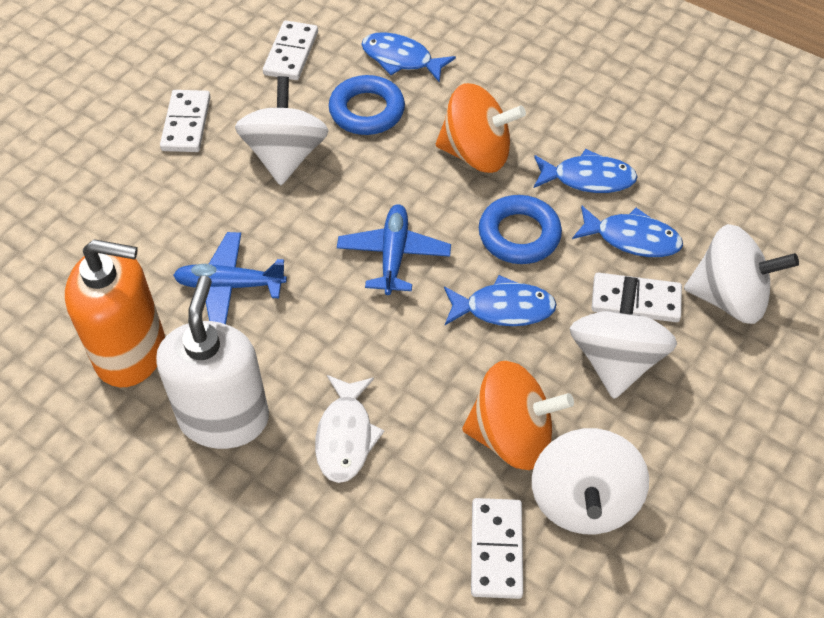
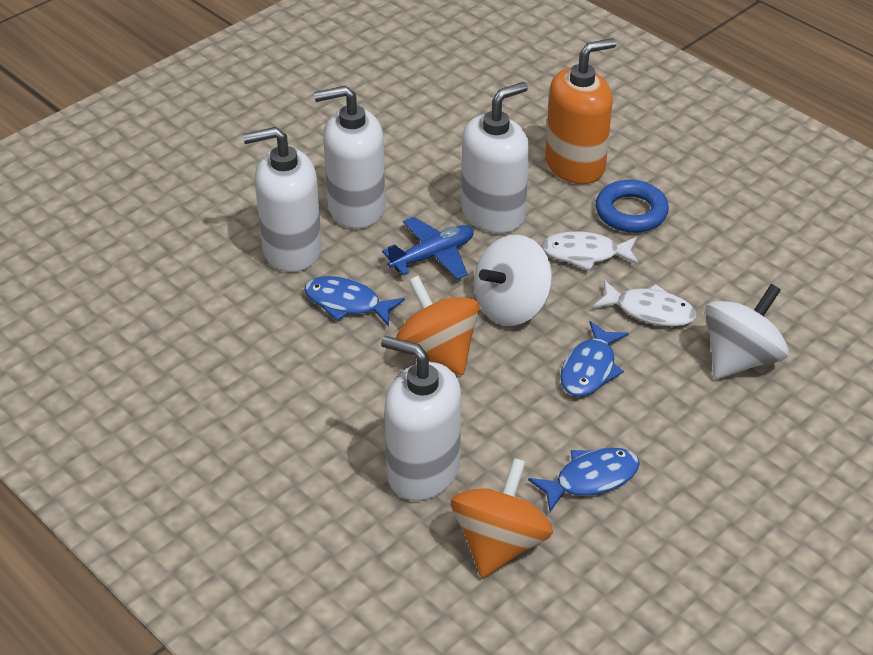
blue fish: [361,32,456,83] [444,275,557,326] [534,149,638,193] [572,206,683,257] = 4 -> [304,276,405,326] [528,448,640,512] [560,321,629,397] = 3
blue plane: [173,232,287,324] [337,204,451,295] = 2 -> [382,217,474,279] = 1
blue ring: [329,75,405,135] [479,195,562,264] = 2 -> [596,180,669,233] = 1
white domino: [160,90,211,152] [263,20,318,80] [471,498,523,599] [592,273,682,322] = 4 -> none = 0
white fish: [315,375,384,483] = 1 -> [541,231,639,271] [593,280,696,327] = 2
white soap dispenser: [156,276,269,449] = 1 -> [243,127,322,272] [314,86,385,229] [381,336,461,501] [461,82,529,233] = 4
white spinning top: [235,76,329,185] [532,428,649,534] [569,277,677,399] [684,224,799,324] = 4 -> [474,235,552,326] [705,284,789,379] = 2

